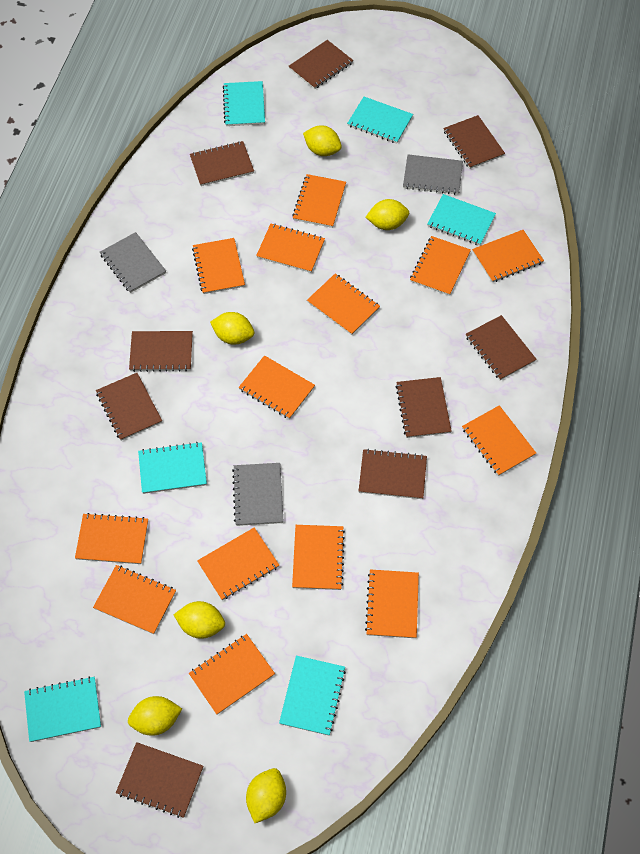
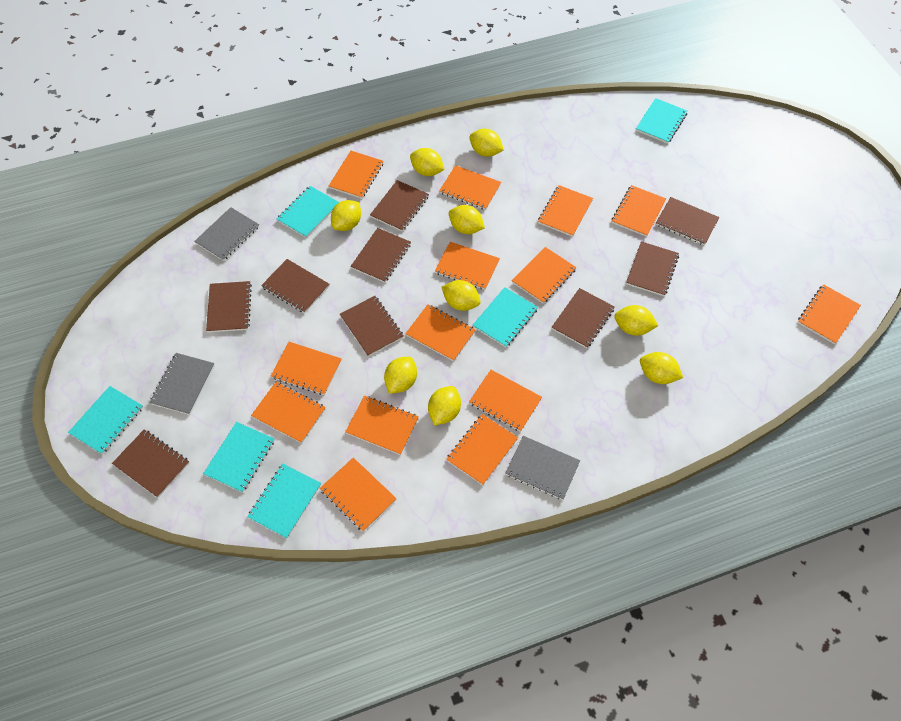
yellow lemon: [128,696,182,736] [174,601,225,639] [210,312,254,345] [246,768,286,823] [303,125,342,156] [366,199,410,230] = 6 -> [331,200,361,231] [384,357,417,394] [410,148,445,176] [428,386,461,425] [442,280,481,311] [449,205,485,234] [469,129,504,157] [614,305,658,336] [640,352,683,384] = 9

